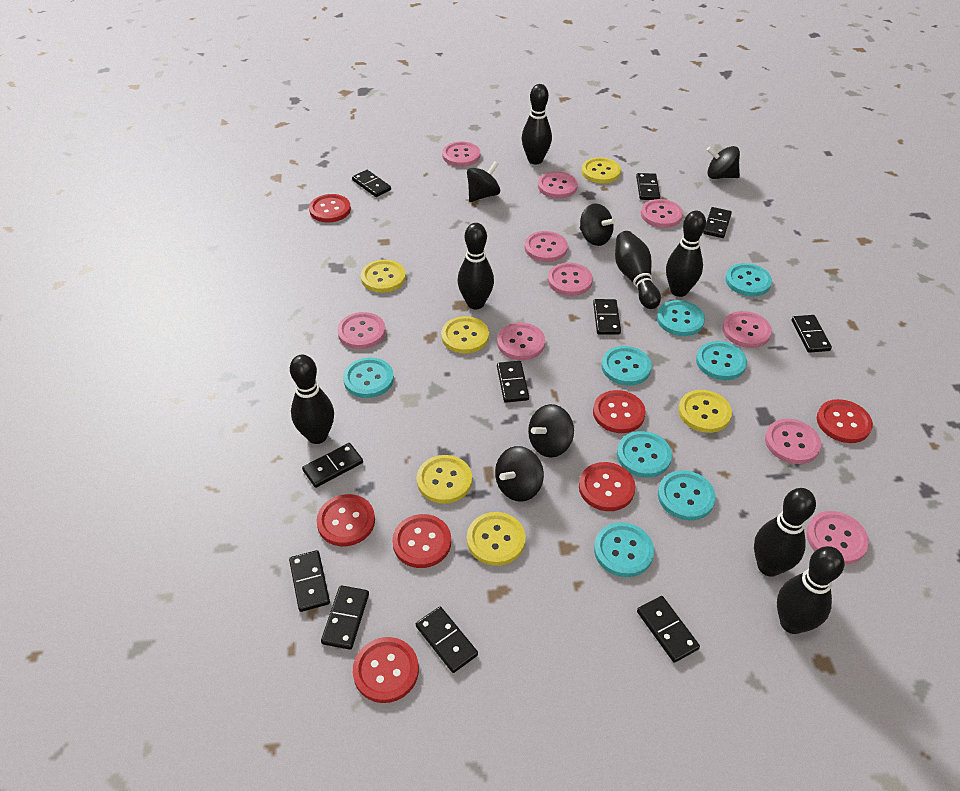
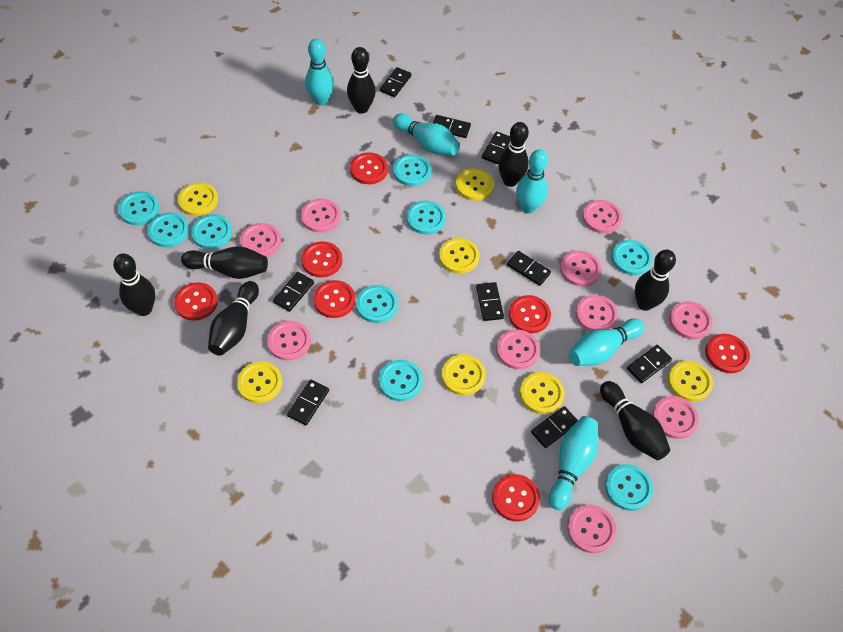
black domino: [289,550,330,612] [302,443,363,488] [321,585,369,650] [352,170,391,197] [416,607,478,673] [497,361,529,403] [593,299,621,335] [636,173,660,200] [637,596,700,663] [703,207,732,238] [791,315,832,353] = 11 -> [273,272,314,312] [287,380,329,426] [380,67,411,97] [433,115,471,138] [476,282,504,321] [482,131,511,164] [507,251,551,286] [531,406,578,448] [627,345,672,383] = 9
black spinning top: [467,161,500,202] [495,446,544,502] [528,404,574,458] [580,203,616,246] [707,146,740,179] = 5 -> none = 0
turquoise bowling pin: none = 0 -> [305,39,334,105] [393,114,460,155] [516,149,548,214] [549,416,598,510] [569,319,644,366] = 5
turquoise button: [343,357,394,398] [594,522,654,577] [601,346,652,386] [617,431,672,478] [657,300,705,336] [658,470,716,520] [696,341,747,380] [725,263,772,296] = 8 -> [118,191,160,225] [147,212,189,247] [191,214,232,249] [356,285,398,323] [379,359,423,401] [393,154,431,186] [407,201,446,234] [605,464,653,511] [611,240,653,275] = 9
yellow button: [361,260,406,293] [417,455,472,504] [441,316,489,354] [467,512,526,566] [582,157,621,184] [678,390,732,433] = 6 -> [178,182,218,216] [237,361,282,403] [439,238,480,274] [442,354,486,395] [456,168,494,201] [520,372,564,414] [668,361,713,402] = 7

